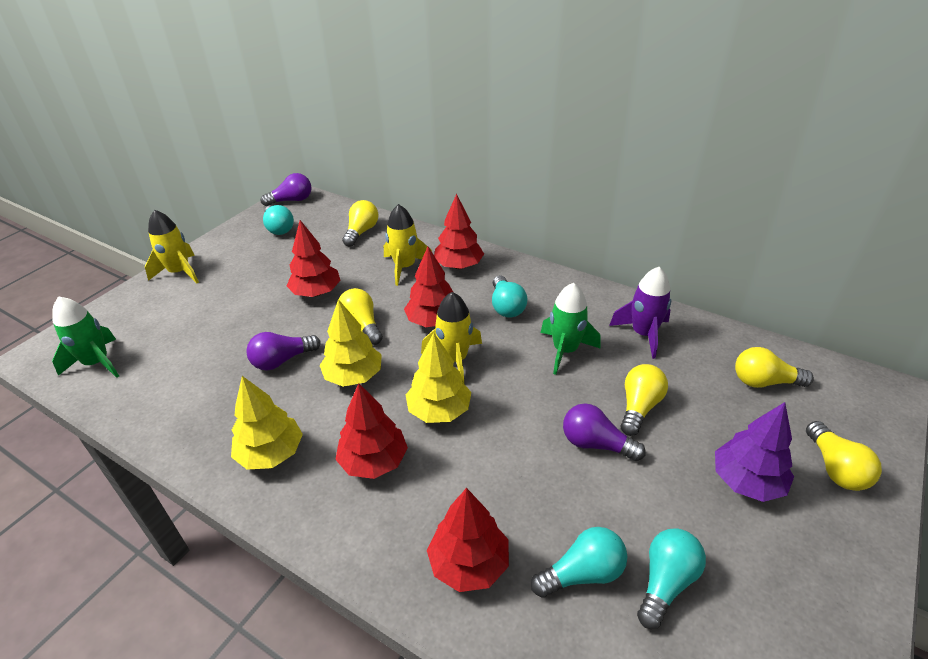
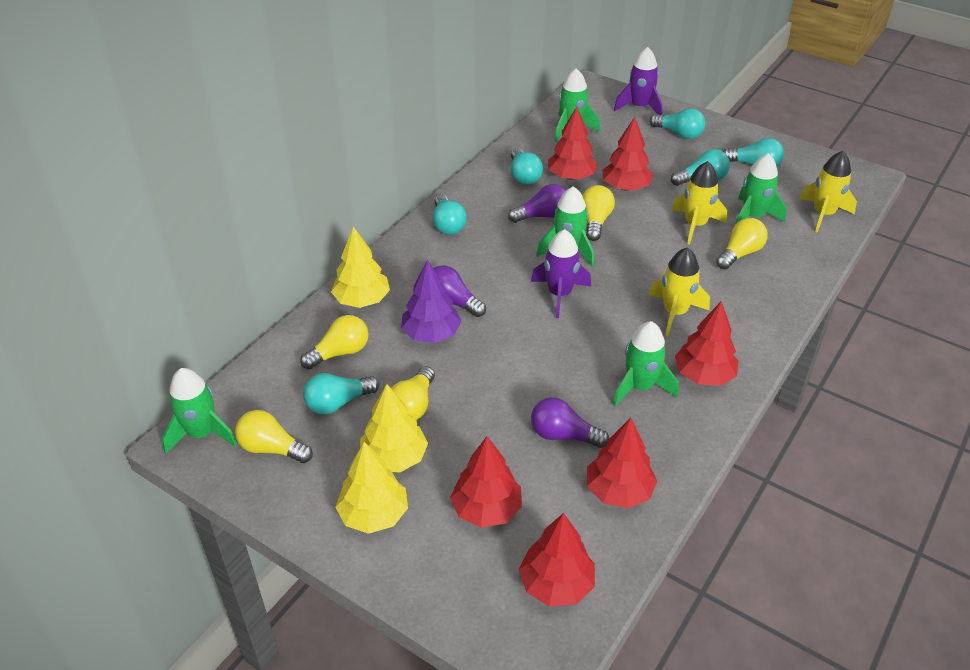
green rocket: [52,296,119,378] [541,283,601,375] = 2 -> [162,368,237,454] [536,186,594,267] [555,68,600,142] [613,321,679,407] [735,153,787,225] = 5
purple rocket: [609,267,671,359] = 1 -> [531,229,591,318] [614,47,663,115] = 2
red tree: [287,220,341,297] [335,383,408,479] [404,247,453,327] [427,488,509,592] [434,194,484,269] = 5 -> [450,436,522,527] [519,513,595,606] [548,107,598,180] [587,418,657,508] [602,117,653,191] [675,301,739,386] = 6
turquoise light bulb: [263,205,294,235] [492,276,527,318] [531,527,627,598] [637,528,706,629] = 4 -> [303,373,379,415] [432,194,467,235] [511,148,543,185] [650,108,705,139] [671,149,730,186] [723,138,784,166] = 6

